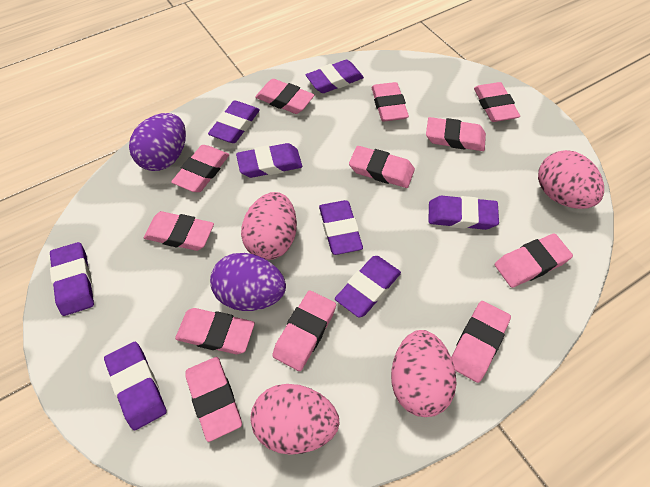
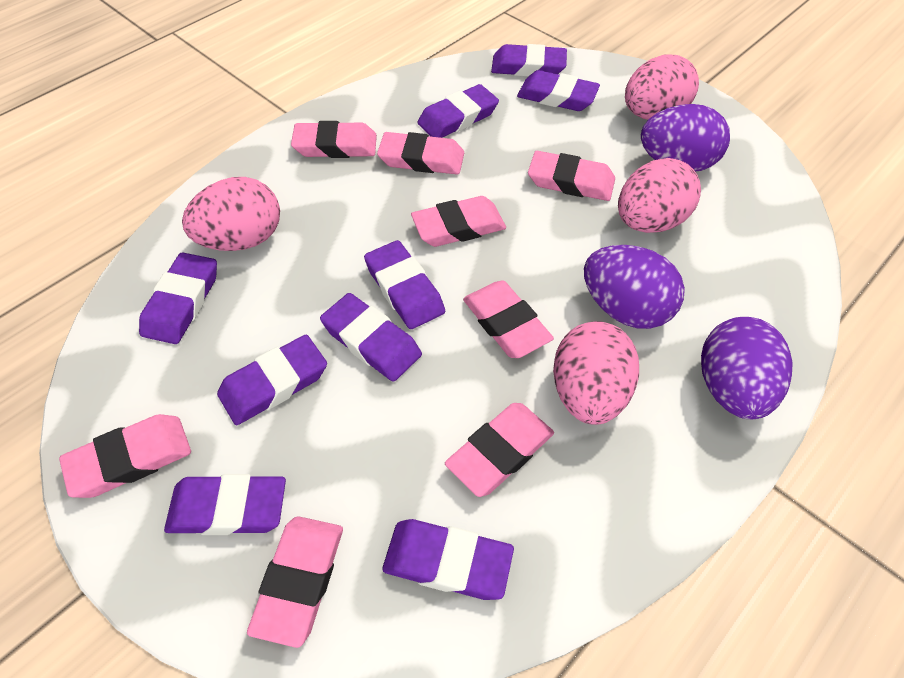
pink eraser: [144,211,214,251] [171,145,229,192] [175,308,255,354] [185,357,242,442] [255,79,314,114] [272,290,336,371] [349,146,415,188] [372,82,409,122] [426,117,486,151] [451,301,511,383] [474,82,520,122] [495,234,573,288] = 12 -> [59,414,191,498] [247,516,343,648] [291,121,377,158] [377,132,464,175] [411,196,506,247] [445,403,554,497] [463,281,554,358] [528,151,615,201] = 8
purple egg: [129,113,186,171] [210,253,286,311] = 2 -> [584,245,685,329] [641,104,730,172] [701,317,793,419] = 3
purple eraser: [50,242,94,316] [104,342,167,430] [208,101,260,143] [236,143,302,178] [306,60,364,93] [319,200,363,255] [335,256,401,317] [428,196,499,230] = 8 -> [139,252,217,344] [164,474,286,535] [217,335,327,425] [320,293,422,382] [364,240,445,329] [382,519,514,600] [417,84,499,138] [491,44,567,77] [517,70,600,111] = 9

